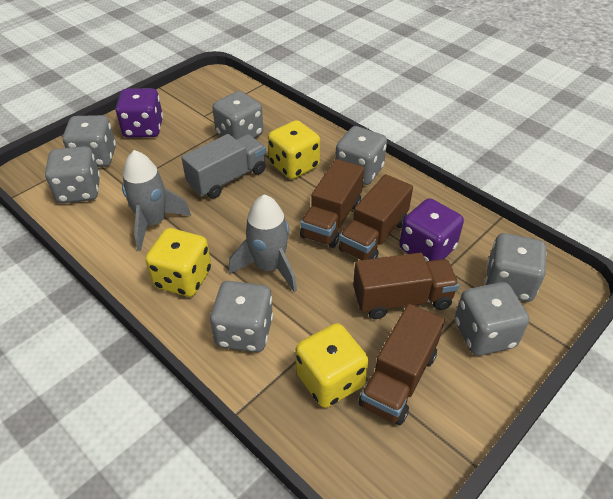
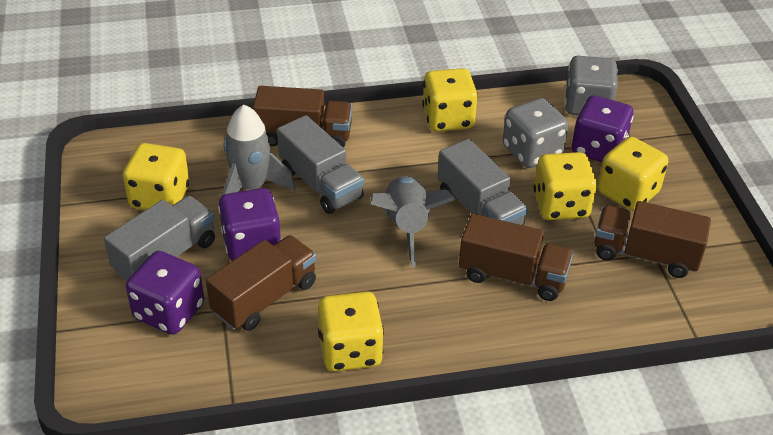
grey dice: [45,146,100,203] [63,115,116,167] [210,281,273,352] [212,91,263,139] [335,126,387,185] [455,282,529,356] [485,233,547,302] = 7 -> [502,98,568,168] [565,56,618,116] = 2
grey truck: [181,134,266,199] = 1 -> [104,196,215,282] [277,115,364,214] [438,139,528,225] = 3
purple dice: [115,88,163,138] [399,198,464,262] = 2 -> [126,251,204,335] [218,188,281,261] [572,95,634,162] = 3
yellow dice: [145,228,211,297] [268,120,320,179] [295,323,368,408] = 3 -> [123,143,189,210] [318,292,384,372] [422,68,478,131] [533,152,597,220] [597,137,668,211] = 5

